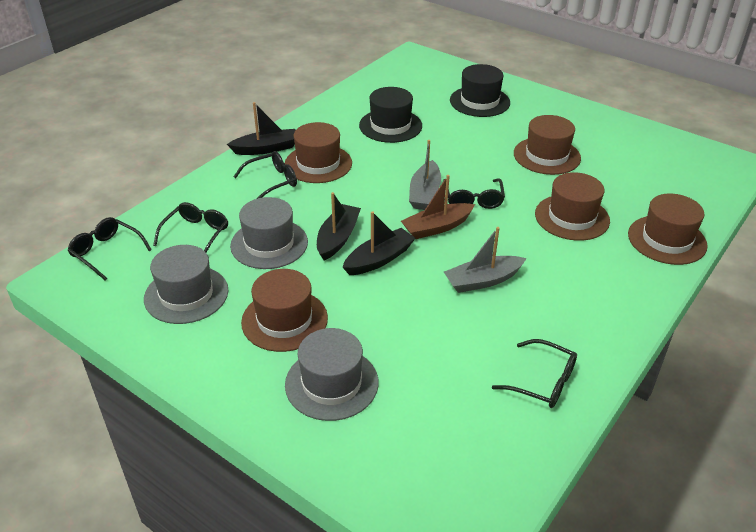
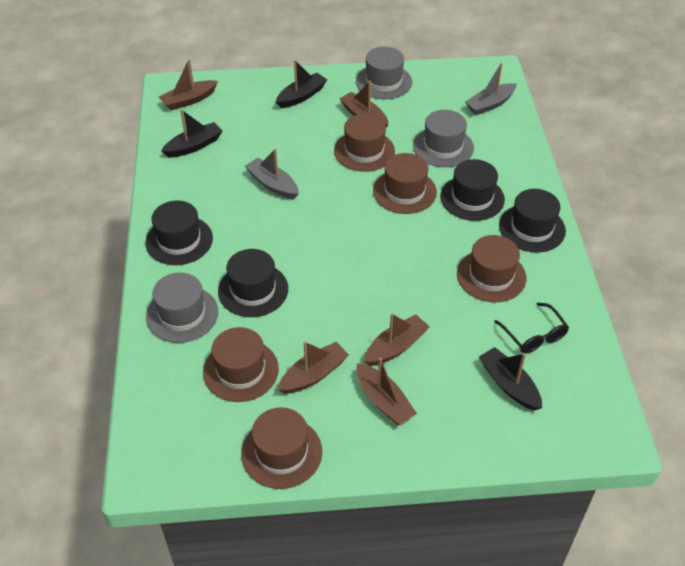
black glasses: [67,217,152,281] [153,202,228,253] [233,151,297,199] [443,178,505,209] [492,339,577,408] = 5 -> [494,303,569,354] = 1
black hat: [359,87,422,143] [450,64,510,117] = 2 -> [145,201,213,265] [218,249,288,317] [440,159,505,221] [499,189,566,252] = 4
brown boat: [401,175,475,239] = 1 -> [159,59,218,110] [277,341,349,394] [339,81,388,127] [356,358,417,425] [364,313,430,366] = 5

